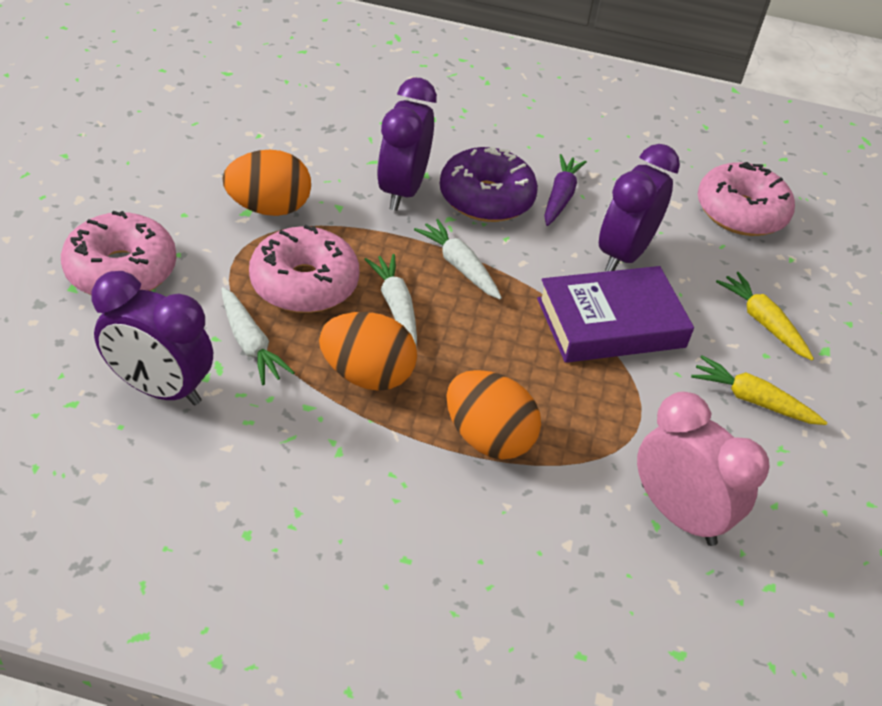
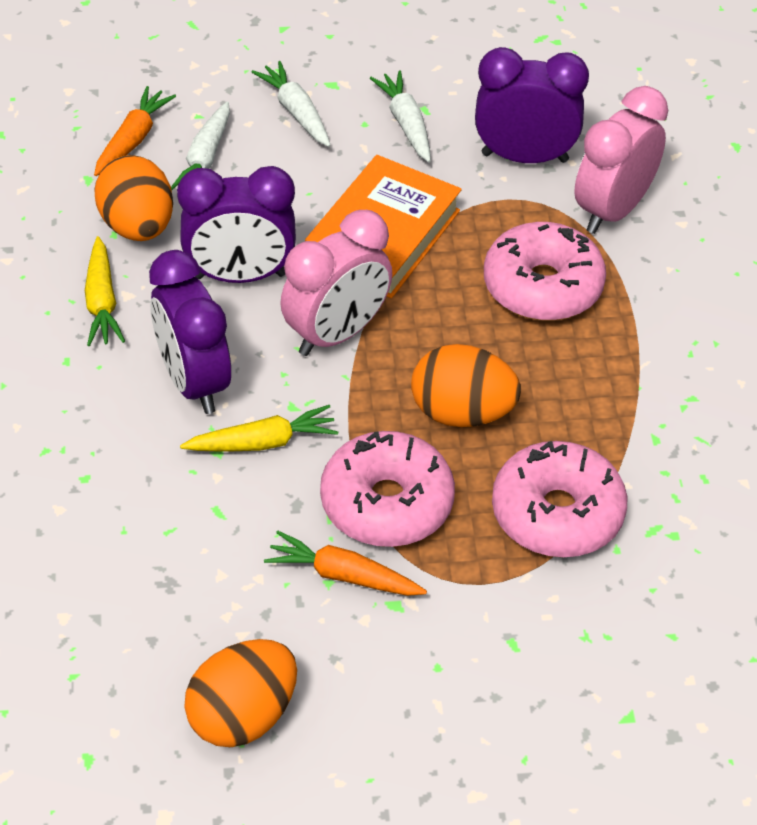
orange book: none = 0 -> [305,155,462,298] = 1
orange carrot: none = 0 -> [94,86,176,176] [264,531,427,596] = 2
pink clock: [637,392,770,546] = 1 -> [280,210,392,356] [574,86,668,234] = 2
purple book: [537,266,694,363] = 1 -> none = 0
purple carrot: [544,154,587,226] = 1 -> none = 0
purple donut: [440,147,538,222] = 1 -> none = 0

